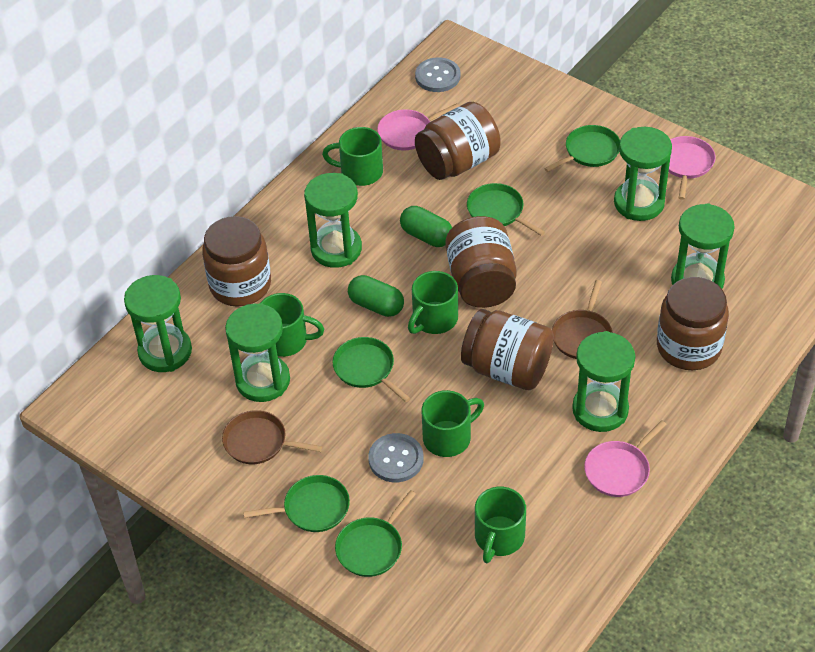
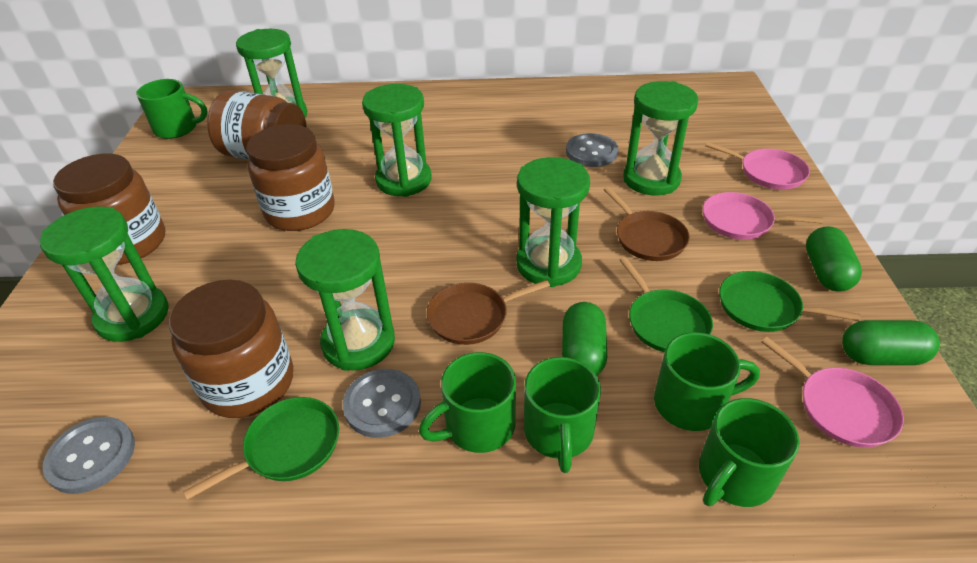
brown jar: [202,216,271,307] [415,102,501,180] [445,216,517,308] [461,309,554,390] [657,277,729,370] = 5 -> [53,154,165,265] [169,280,293,418] [207,90,307,160] [246,124,335,231] = 4
green capsule: [348,275,404,317] [400,206,452,247] = 2 -> [562,302,607,375] [806,226,862,291] [842,320,940,365] = 3
green pan: [243,475,350,532] [333,337,411,402] [335,490,416,577] [467,183,545,236] [544,125,620,172] = 5 -> [183,397,339,500] [620,257,713,352] [719,271,860,332] = 3
grey button: [368,433,424,482] [415,57,460,92] = 2 -> [43,417,135,494] [343,369,421,438] [566,133,618,167] = 3

